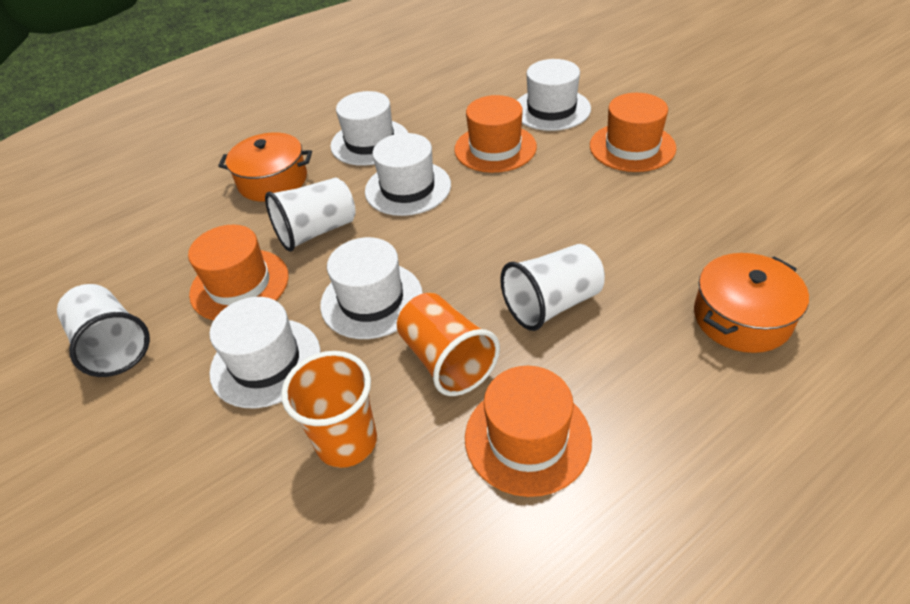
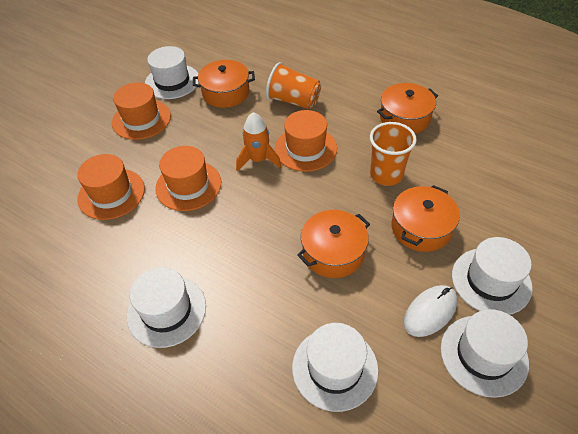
orange pot: [218,133,312,202] [694,253,809,353] = 2 -> [193,60,255,108] [297,210,370,278] [377,83,438,134] [391,185,460,252] = 4
orange rocket: none = 0 -> [236,112,282,171] = 1
white cup: [57,284,150,377] [265,178,356,252] [500,244,605,331] = 3 -> none = 0
white mouse: none = 0 -> [404,285,458,337] = 1

